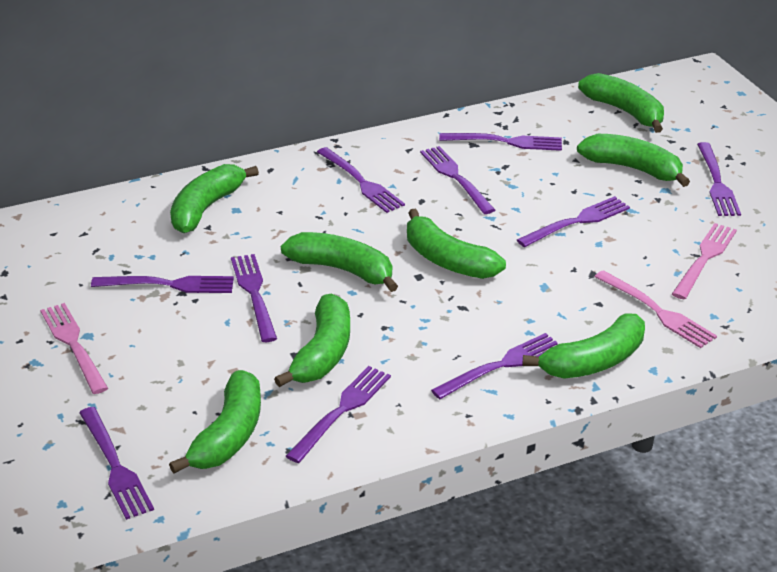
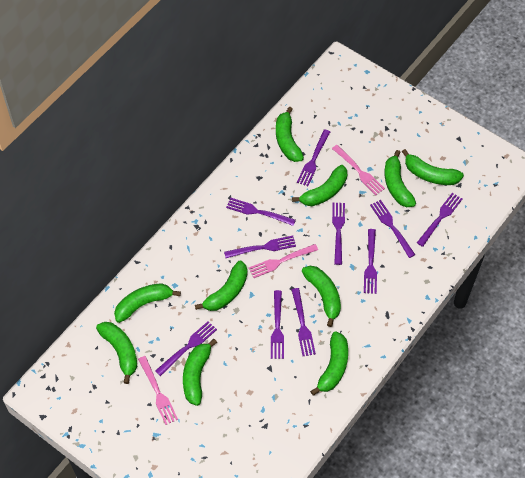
green banana: [169,370,261,474] [170,164,259,233] [274,294,350,387] [281,232,398,292] [407,209,506,279] [523,313,645,379] [577,134,690,187] [578,73,664,133] = 8 -> [96,322,137,384] [114,283,181,323] [183,339,217,406] [195,260,247,311] [276,106,304,162] [292,165,347,206] [302,266,341,327] [310,332,348,396] [384,150,416,207] [402,149,464,185] = 10

